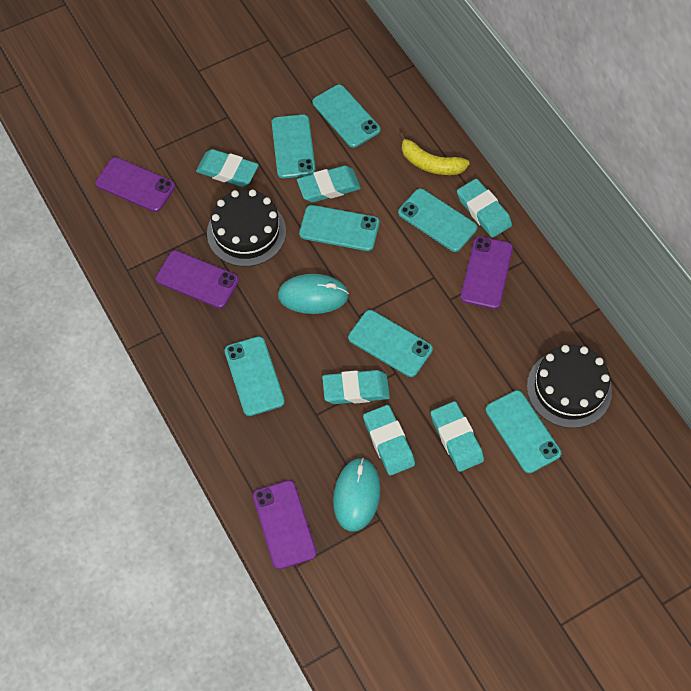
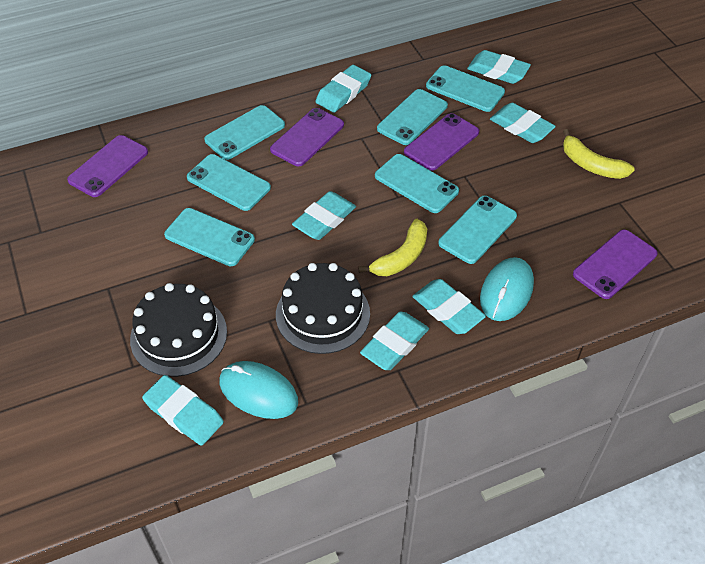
turquoise eraser: [196,149,259,187] [297,166,361,202] [322,370,390,404] [363,405,415,476] [431,401,484,472] [457,179,512,238] = 6 -> [142,375,224,446] [292,191,356,240] [316,65,371,113] [360,311,429,370] [412,279,486,334] [467,50,531,84] [490,103,556,143] = 7
yellow banana: [399,132,470,175] = 1 -> [358,219,427,276] [563,129,635,179] = 2

